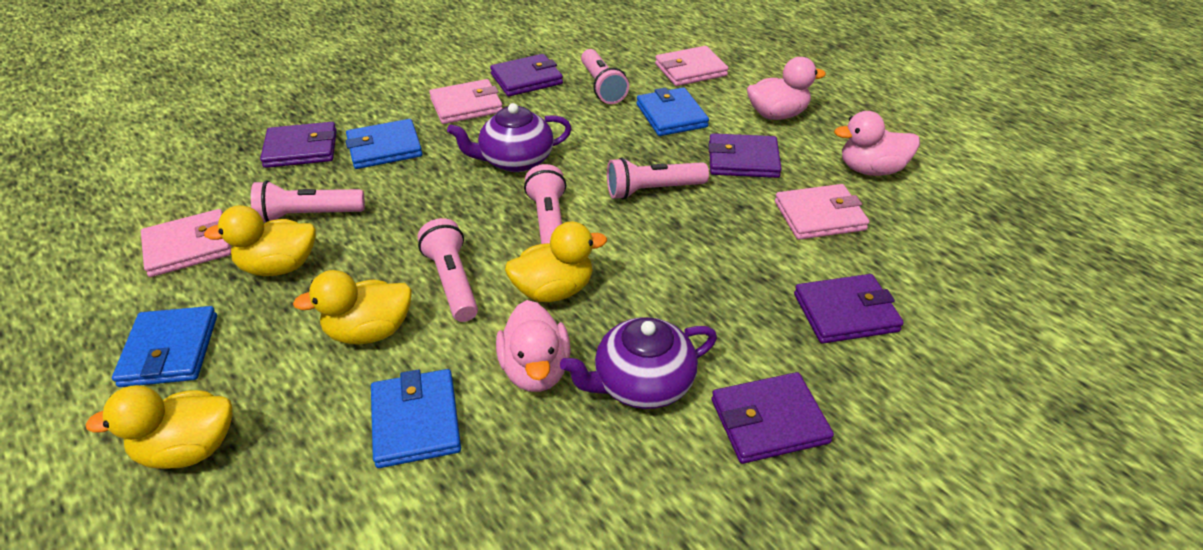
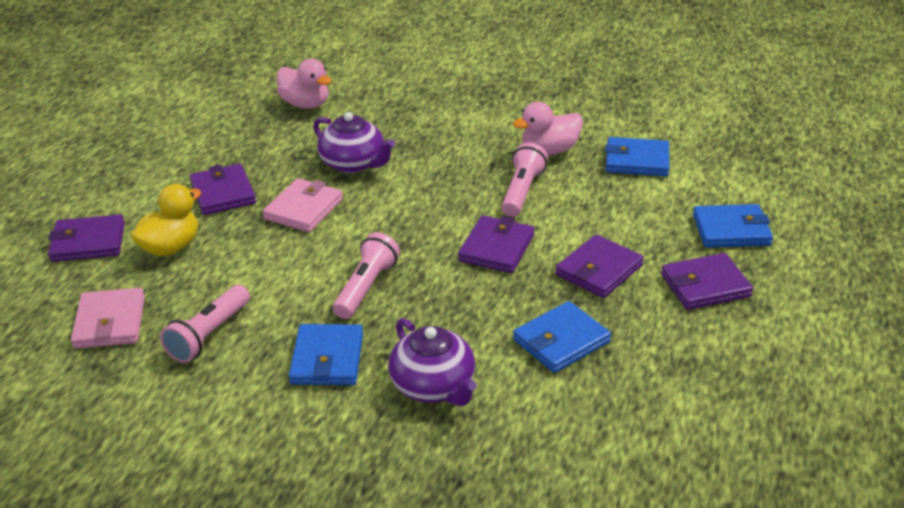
pink duck: [496,300,571,392] [747,57,826,120] [834,111,920,176] = 3 -> [277,59,332,109] [513,102,583,155] = 2
pink flashlight: [251,180,365,222] [418,218,478,322] [524,164,566,244] [581,49,629,104] [607,158,709,200] = 5 -> [160,285,250,363] [333,232,400,319] [501,142,548,217] = 3
pink wallet: [141,209,231,277] [429,79,503,124] [655,46,729,86] [775,184,869,240] = 4 -> [71,288,145,349] [263,178,343,232] = 2
yellow duck: [86,385,233,469] [204,205,316,276] [293,270,412,345] [505,221,607,302] = 4 -> [131,184,201,256] = 1

